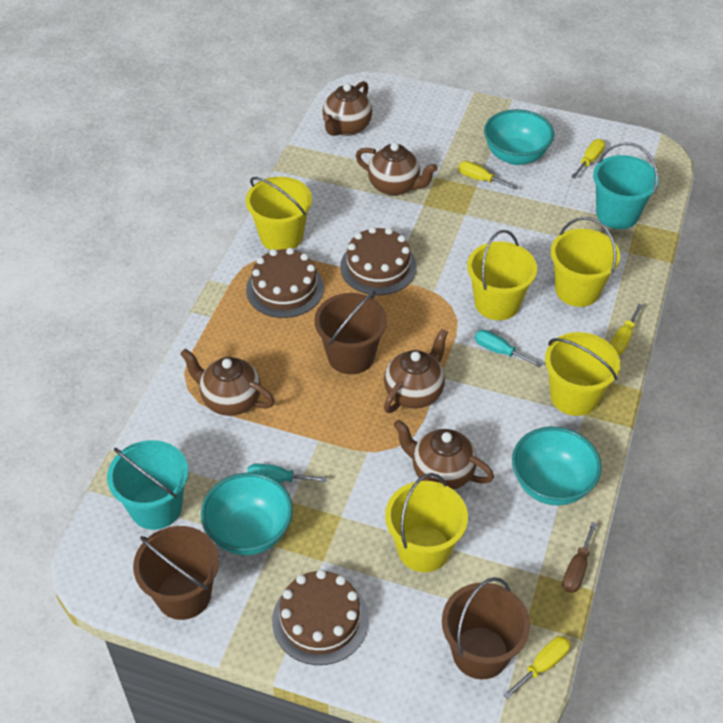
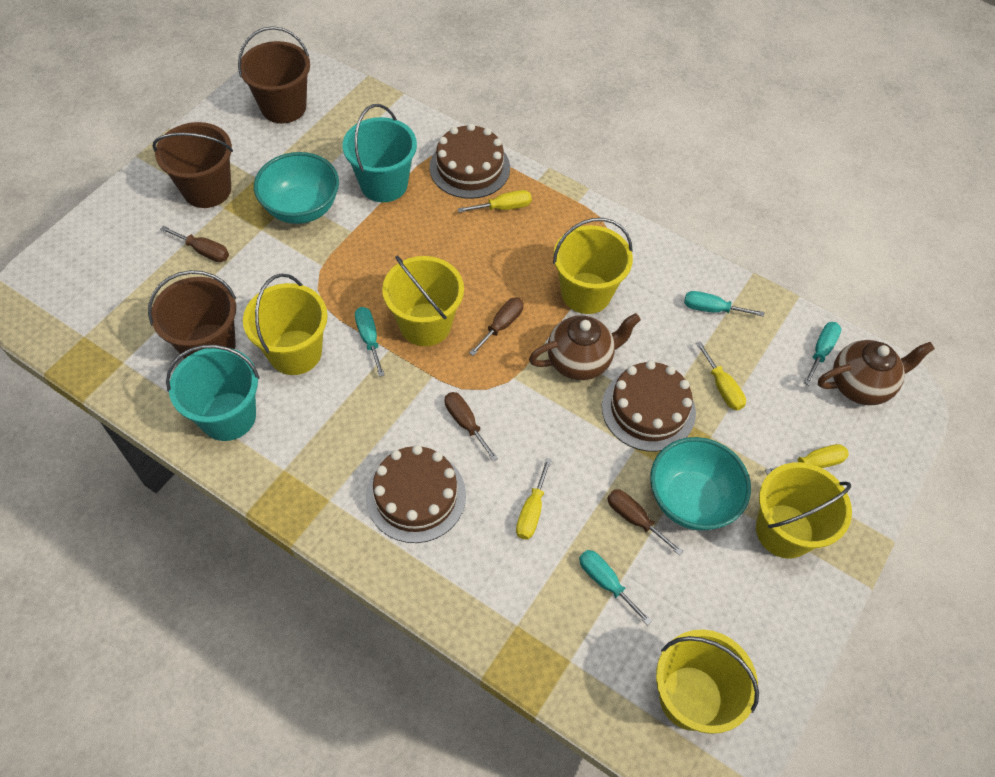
brown screwdriver: [562,522,597,593] = 1 -> [160,226,229,262] [445,392,498,461] [469,297,524,356] [607,489,683,555] = 4
brown teapot: [180,349,275,416] [323,81,372,136] [356,143,438,196] [384,329,448,413] [393,420,494,490] = 5 -> [529,313,641,380] [818,340,935,405] = 2
turquoise bowl: [201,473,293,555] [484,109,554,165] [512,427,602,505] = 3 -> [254,152,339,224] [650,437,751,531] = 2
turquoise screwdriver: [247,463,327,483] [475,330,542,368] = 2 -> [355,307,384,377] [579,550,652,626] [684,291,764,317] [804,322,841,386] = 4

